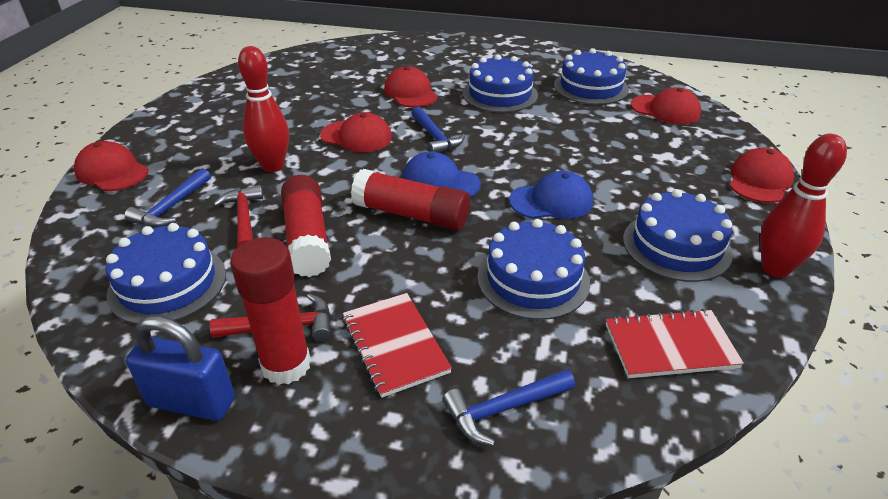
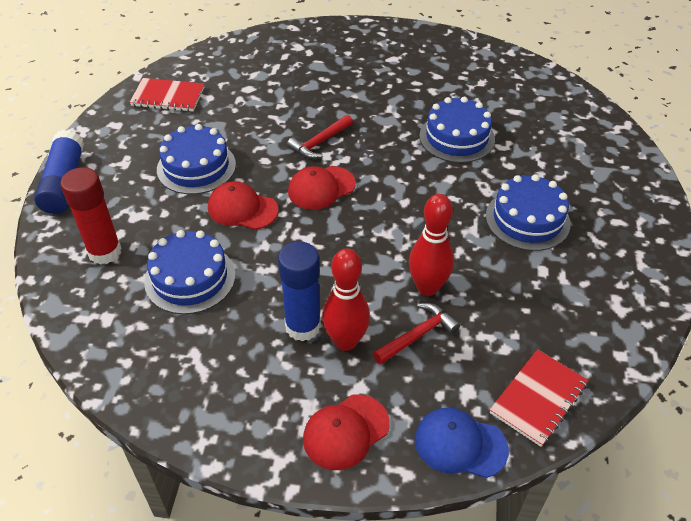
blue cake: [106,223,226,324] [463,55,538,112] [477,219,590,320] [554,48,629,105] [623,189,733,282] = 5 -> [144,230,235,314] [157,124,236,194] [419,97,495,163] [486,174,571,251] = 4
blue cap: [402,151,481,197] [509,171,593,219] = 2 -> [415,407,509,478] = 1
blue glue stick: none = 0 -> [34,130,84,214] [278,241,321,341] = 2
blue hammer: [125,168,211,227] [411,106,465,153] [442,369,575,446] = 3 -> none = 0
blue padlock: [126,316,235,421] = 1 -> none = 0
red cap: [74,141,148,191] [320,112,392,152] [384,66,438,108] [630,87,701,124] [729,148,794,203] = 5 -> [208,181,278,230] [288,166,356,210] [303,394,390,470] = 3
red glue stick: [230,237,311,385] [281,175,331,277] [351,169,470,230] = 3 -> [60,167,122,265] = 1

